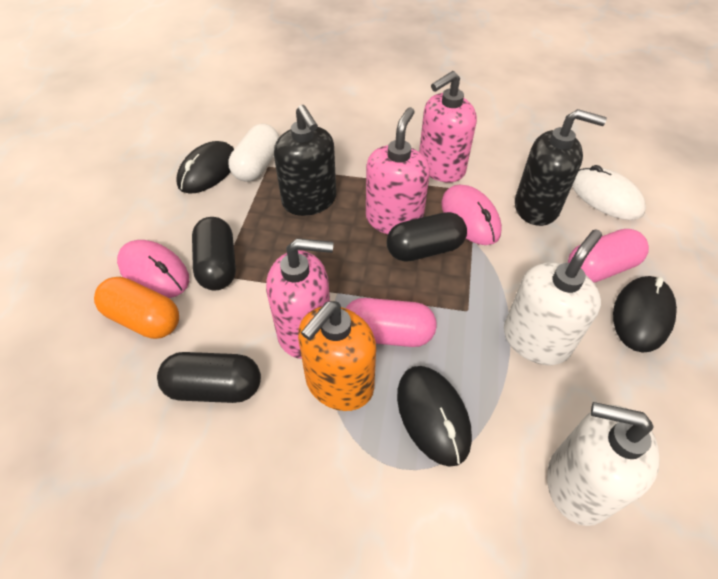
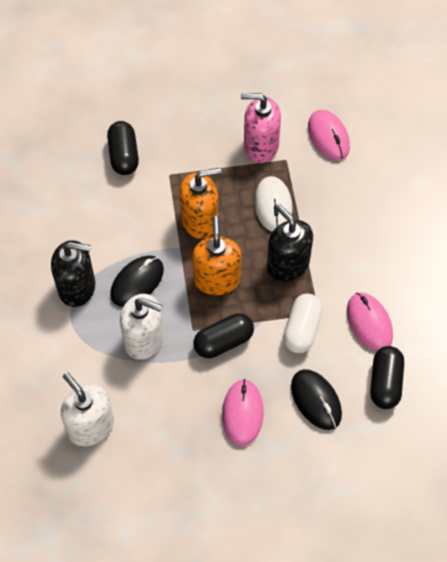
black mouse: [176,141,234,194] [397,366,472,467] [613,276,677,353] = 3 -> [110,256,164,307] [291,369,342,430] = 2
orange capsule: [94,277,179,339] = 1 -> none = 0
orange soap dispenser: [298,301,376,411] = 1 -> [179,168,222,239] [193,216,241,295] = 2
pink capsule: [346,298,437,347] [568,229,649,283] = 2 -> none = 0
pink mouse: [117,240,189,298] [441,184,502,245] = 2 -> [222,379,264,446] [308,110,350,161] [347,292,393,351] = 3
pink soap dispenser: [266,238,333,359] [366,107,430,234] [419,71,477,182] = 3 -> [241,93,281,163] = 1

